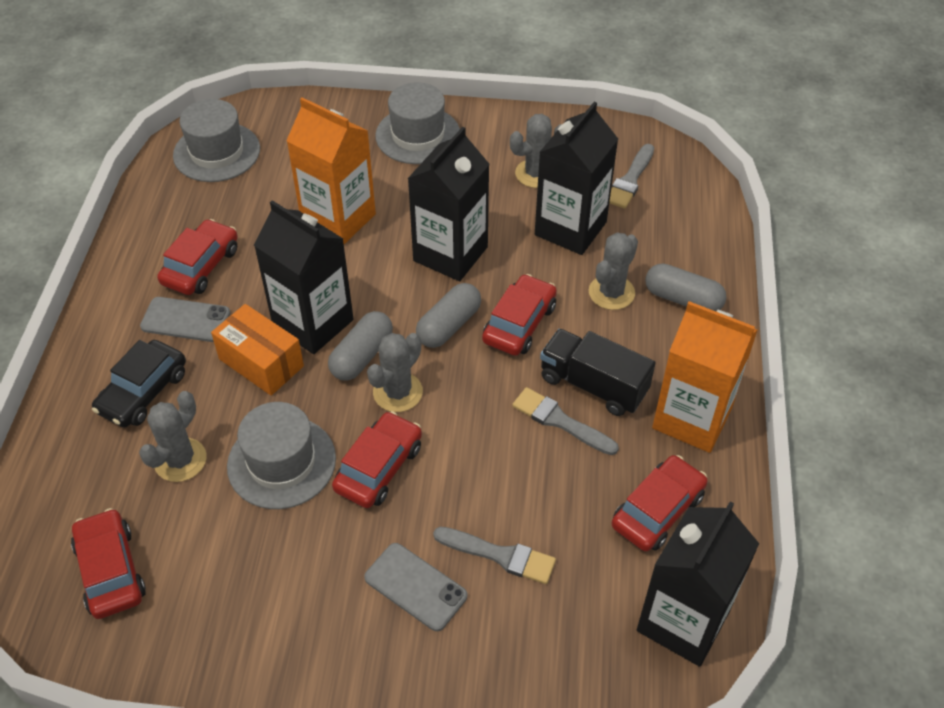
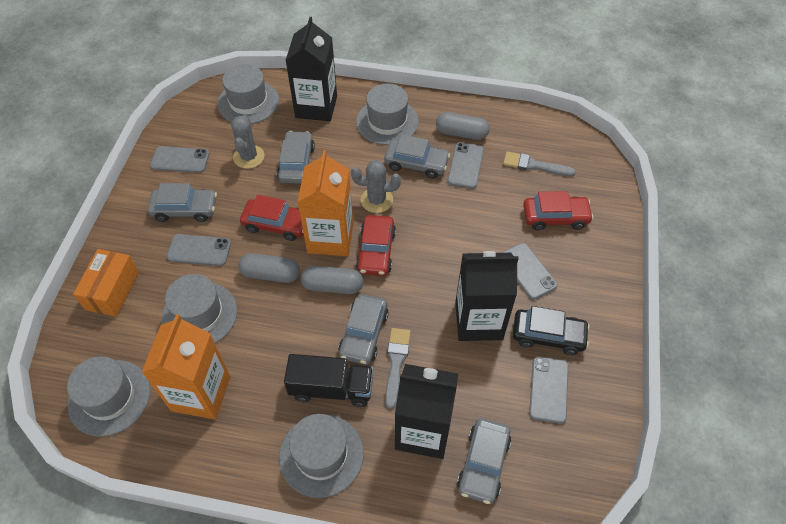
black carton: [254,200,354,354] [408,127,489,281] [535,102,618,255] [637,502,759,667] = 4 -> [285,17,337,121] [395,364,458,459] [455,251,519,341] = 3
grey brush: [433,527,556,584] [512,387,619,455] [609,144,654,209] = 3 -> [385,328,411,409] [503,151,576,176] = 2
grey cactus: [139,391,206,482] [367,333,423,412] [510,114,562,188] [589,233,638,310] = 4 -> [231,115,264,169] [351,160,401,213] = 2
grey car: none = 0 -> [148,183,217,222] [277,131,315,184] [338,294,389,365] [384,134,450,178] [457,418,511,504] = 5
grey hat: [173,99,260,182] [227,402,336,509] [375,82,460,164] = 3 -> [67,356,150,436] [161,274,237,343] [218,64,279,124] [279,414,364,498] [356,84,419,145] = 5
grey phone: [140,297,231,342] [364,543,467,631] = 2 -> [150,146,209,173] [167,234,231,266] [448,142,484,189] [502,243,558,300] [529,357,569,424] = 5
red car: [71,508,146,619] [157,219,238,295] [332,411,422,508] [482,274,557,356] [612,455,708,551] = 5 -> [240,195,304,241] [356,215,396,276] [523,191,593,231] = 3

